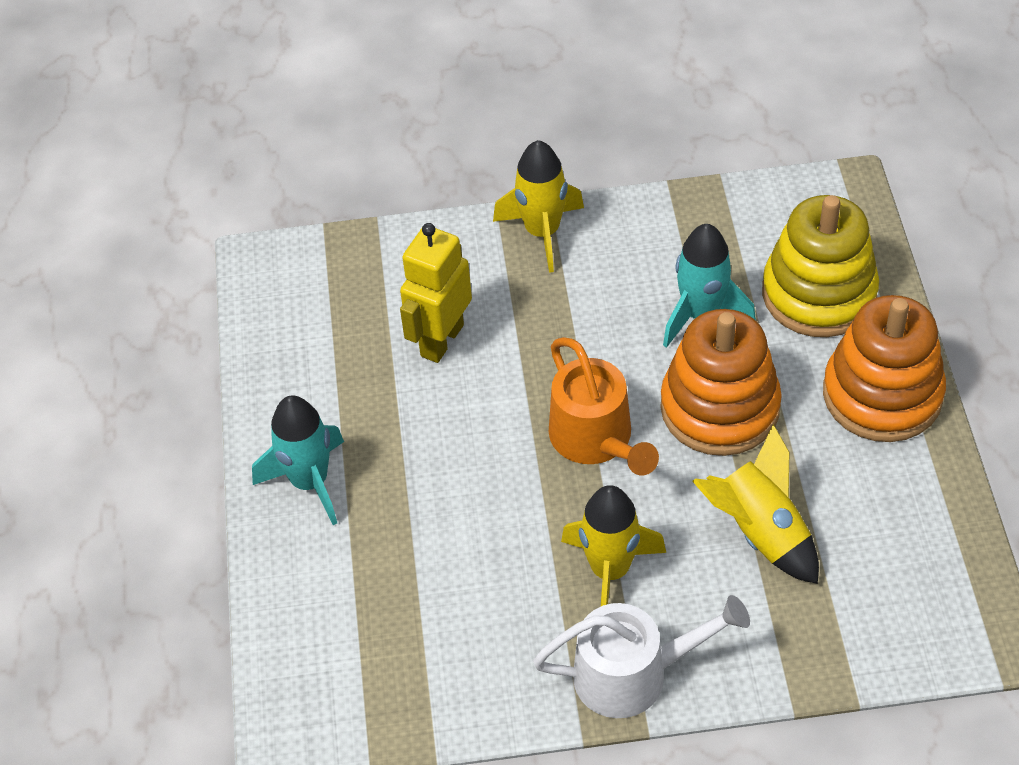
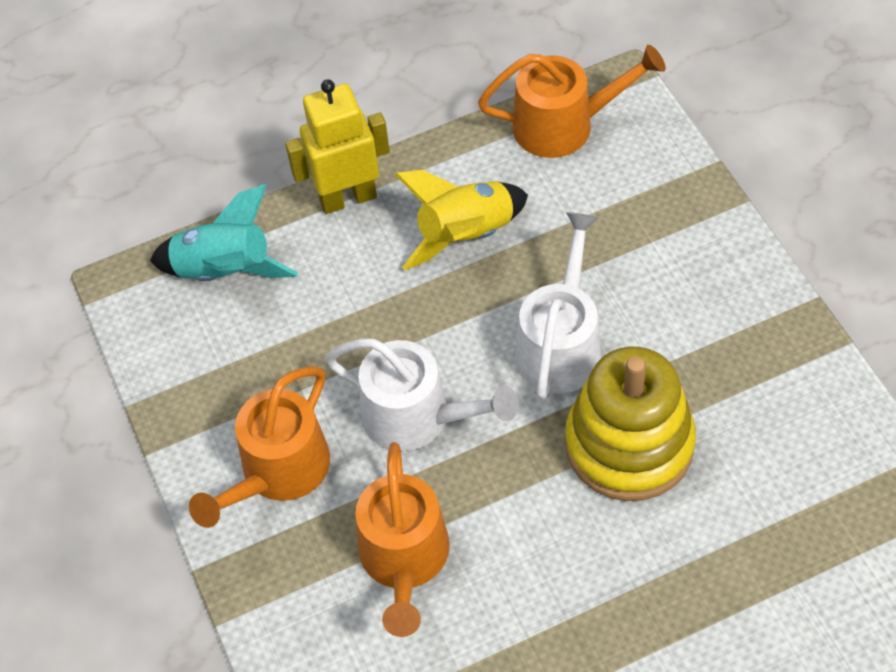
orange stacking toy: [660,309,782,456] [823,295,946,442] = 2 -> none = 0
orange watering can: [549,337,659,476] = 1 -> [189,366,330,528] [355,442,450,637] [478,45,666,158] = 3
turquoise rocket: [252,395,344,525] [663,224,756,348] = 2 -> [150,184,298,281] = 1
white watering can: [533,595,750,718] = 1 -> [325,339,519,451] [515,212,601,400] = 2
yellow rocket: [493,140,584,273] [561,485,666,606] [692,424,819,584] = 3 -> [395,170,528,270] = 1

